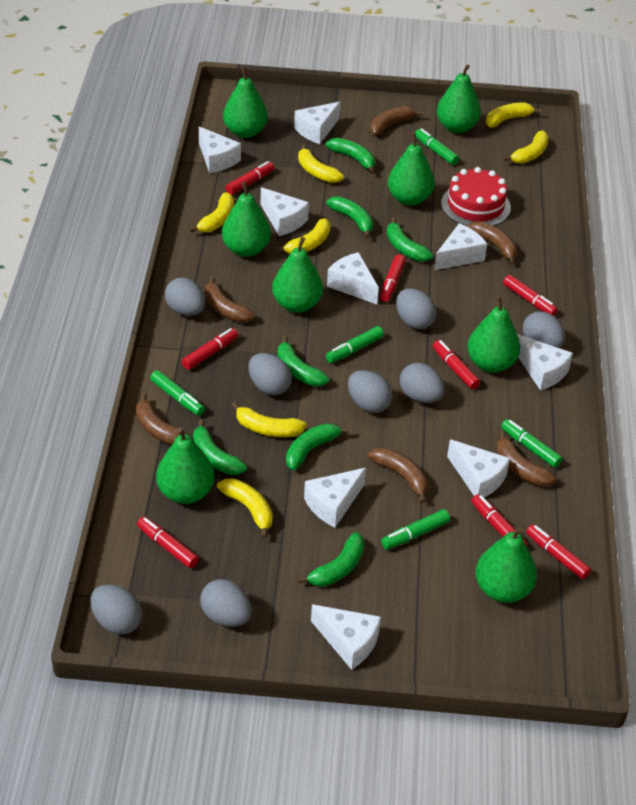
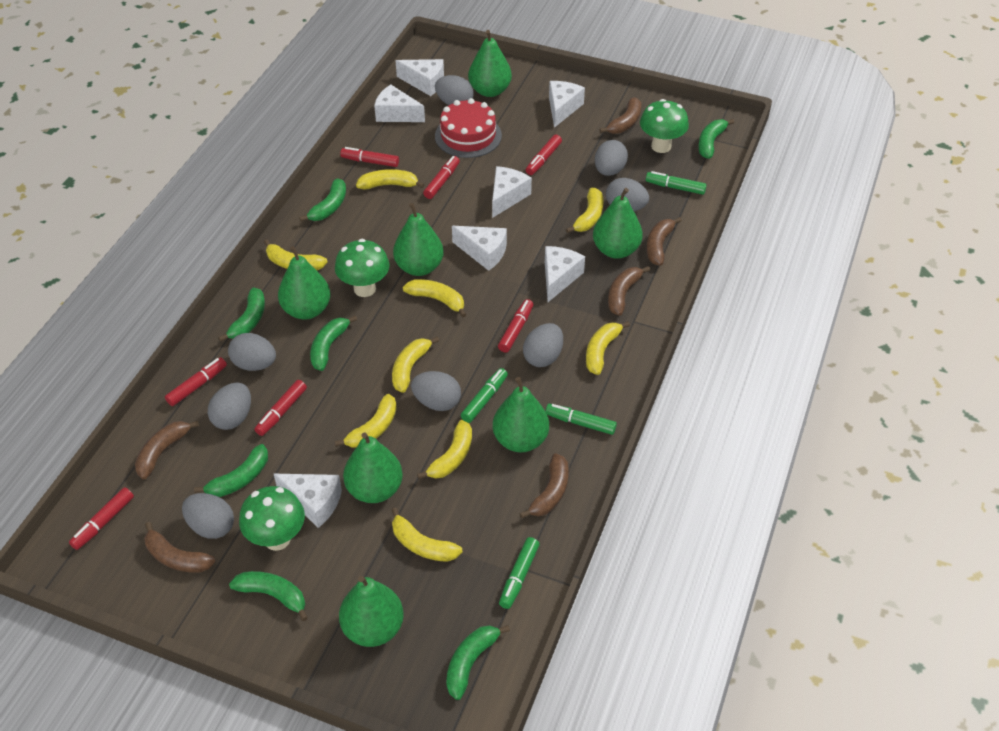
green marker: [150,370,205,416] [326,326,384,363] [381,509,450,549] [415,128,459,165] [501,419,563,468] = 5 -> [461,368,508,423] [499,537,540,609] [545,404,617,435] [646,171,707,195] = 4
green mushroom: none = 0 -> [239,486,305,551] [335,239,389,297] [640,99,689,153] = 3
green pear: [156,428,214,504] [222,182,271,257] [223,66,268,138] [272,237,323,313] [388,133,435,206] [437,64,481,133] [467,296,520,373] [475,527,537,603] = 8 -> [278,246,330,320] [339,576,404,647] [343,433,403,503] [393,203,443,276] [468,30,512,97] [493,377,549,452] [593,188,643,259] = 7
red marker: [137,517,199,568] [181,328,238,370] [225,161,275,195] [380,254,406,302] [433,340,480,389] [471,494,527,546] [503,275,558,316] [526,524,591,579] = 8 -> [69,487,134,550] [165,357,227,406] [254,380,307,436] [340,147,399,167] [423,156,460,199] [498,299,533,353] [526,135,562,175] = 7
white cheese: [199,126,241,173] [261,187,309,236] [294,101,340,144] [304,468,366,527] [311,604,381,670] [327,252,379,304] [434,223,487,270] [447,439,510,497] [517,334,573,390] = 9 -> [274,474,342,528] [374,85,425,122] [395,59,444,96] [452,226,507,271] [492,166,532,218] [545,246,585,302] [549,81,585,128] = 7
yellow banana: [189,192,234,232] [217,478,273,538] [232,402,307,437] [276,218,331,254] [298,144,344,183] [486,102,541,128] [503,131,549,164] = 7 -> [264,240,327,270] [335,394,397,448] [356,169,424,190] [391,507,463,562] [392,337,439,393] [403,279,466,317] [417,420,472,479] [566,188,604,233] [586,321,630,375] = 9

